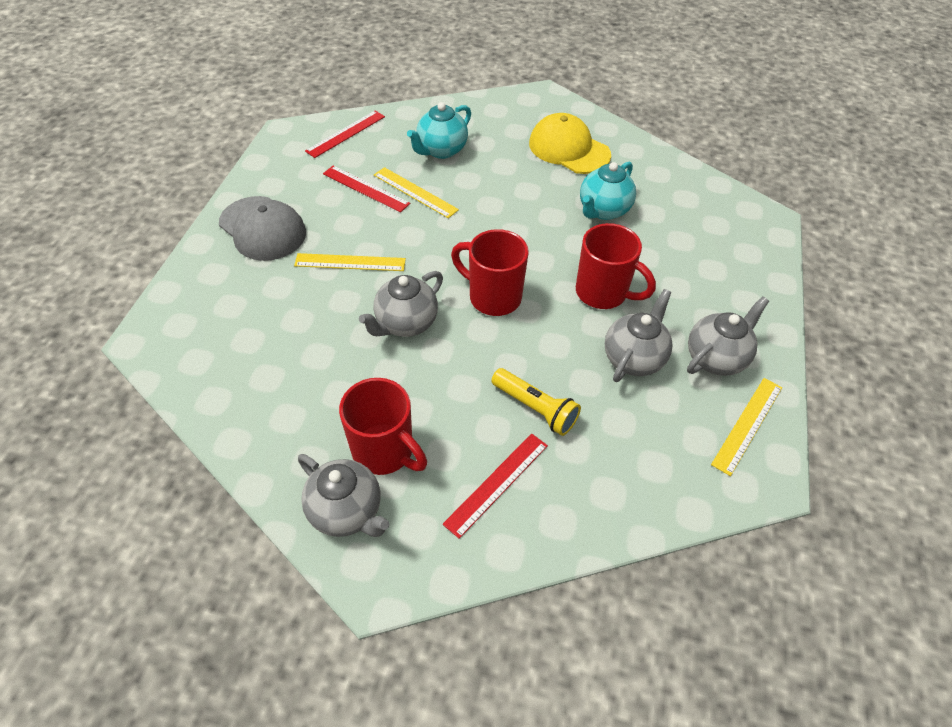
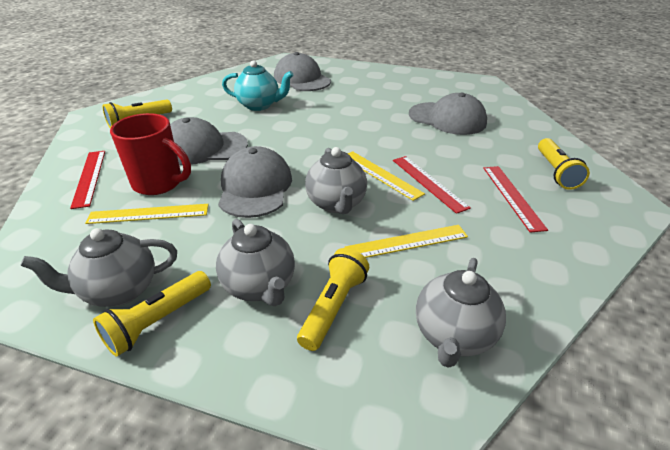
grey cap: [219,196,306,261] = 1 -> [170,117,248,165] [218,146,292,218] [274,52,331,91] [409,93,487,135] = 4
red mug: [339,378,427,475] [451,229,529,316] [576,223,656,309] = 3 -> [110,113,191,195] = 1
turquoise teapot: [407,102,471,159] [580,162,636,220] = 2 -> [222,60,293,111] = 1
yellow cap: [529,113,611,174] = 1 -> none = 0
yellow flashlight: [491,368,581,436] = 1 -> [93,271,211,357] [103,99,172,128] [297,248,369,351] [538,138,590,190] = 4

